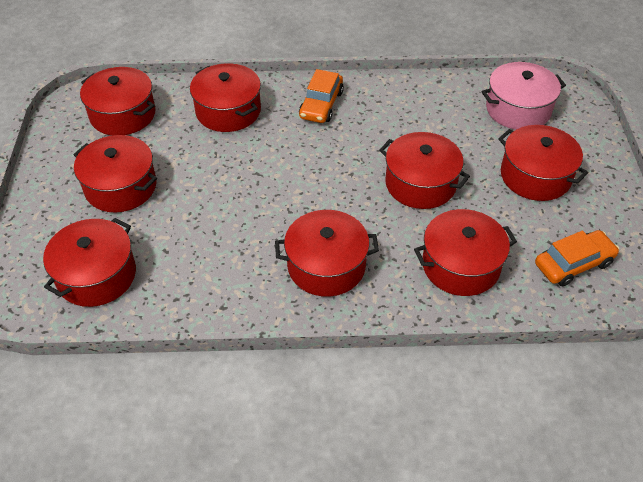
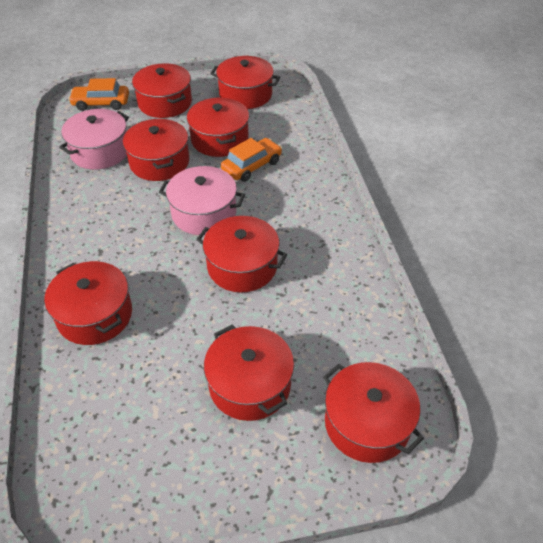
pink pot: [481,62,566,130] = 1 -> [59,109,129,170] [159,166,245,235] = 2

